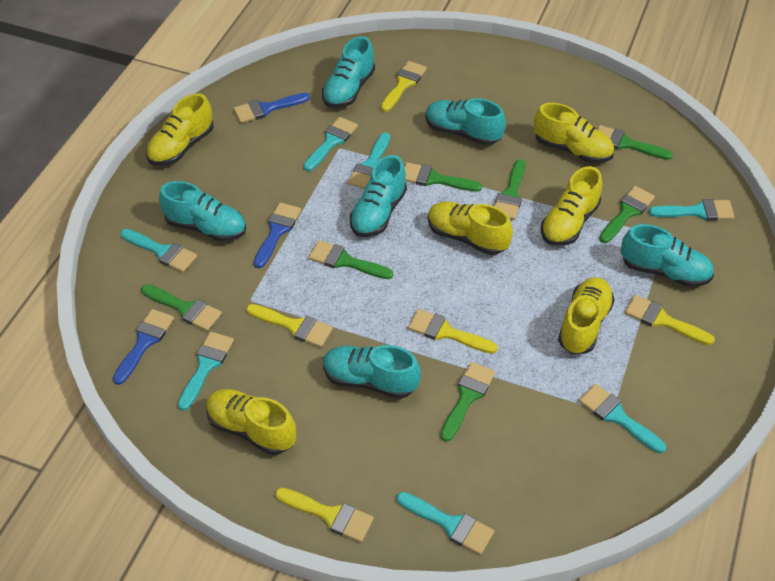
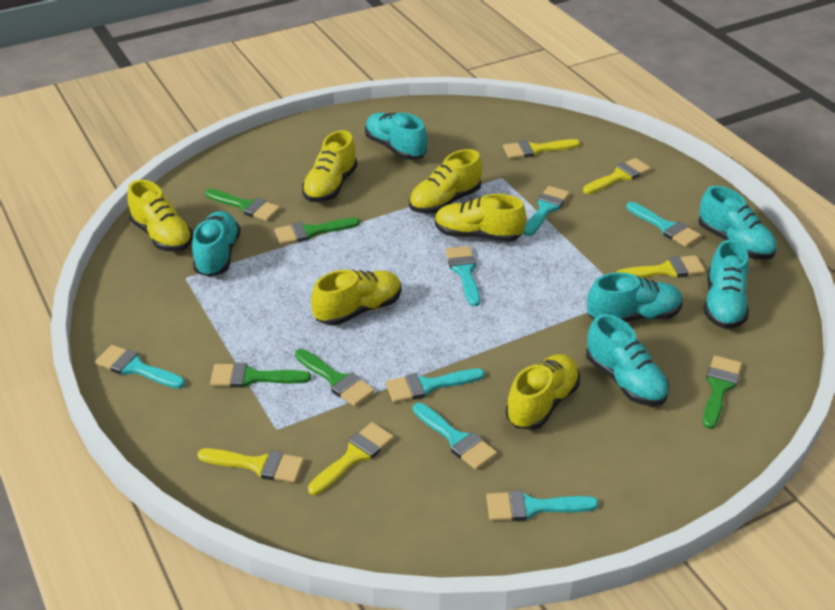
blue brush: [113,309,174,385] [234,93,310,123] [254,202,301,268] = 3 -> none = 0
green brush: [141,284,222,331] [308,240,393,279] [404,162,482,192] [440,362,495,442] [494,159,526,220] [597,125,673,160] [599,186,655,243] = 7 -> [205,189,280,221] [210,363,311,388] [275,217,360,245] [295,349,375,406] [703,356,742,429] = 5

